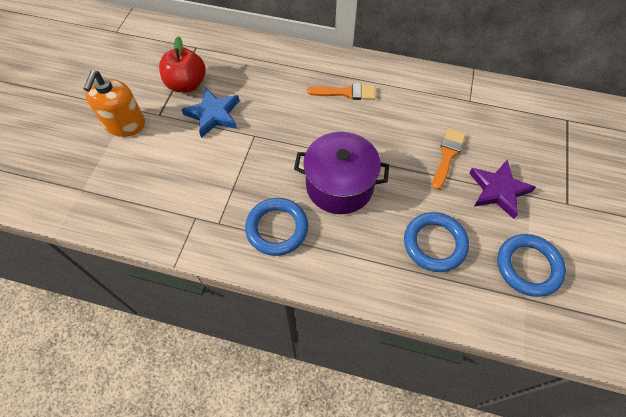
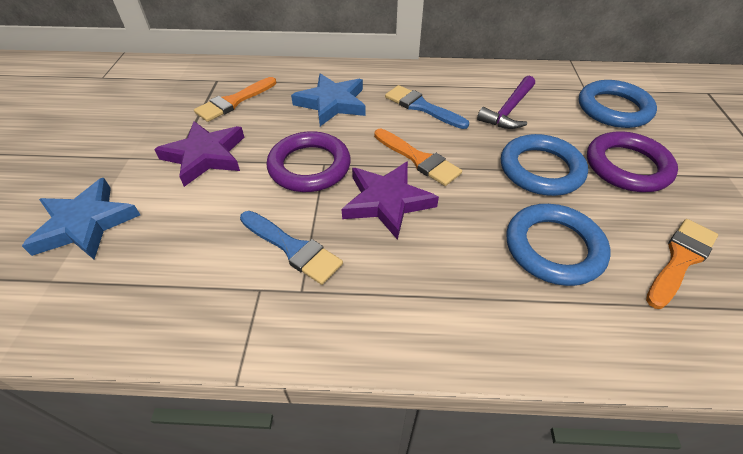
blue brush: none = 0 -> [240,211,343,285] [385,85,469,129] = 2
blue star: [181,88,239,138] = 1 -> [22,178,140,259] [291,73,366,126] = 2
orange brush: [307,83,375,100] [432,129,466,190] = 2 -> [194,77,276,122] [374,129,462,186] [646,219,718,309] = 3
orange soap dispenser: [83,71,145,137] = 1 -> none = 0
purple hammer: none = 0 -> [477,76,535,129] = 1
purple pot: [294,132,389,214] = 1 -> none = 0
purple ring: none = 0 -> [267,131,351,192] [587,131,678,192] = 2
purple star: [469,159,536,219] = 1 -> [154,121,244,187] [341,161,439,240] = 2
red apple: [159,36,205,93] = 1 -> none = 0

